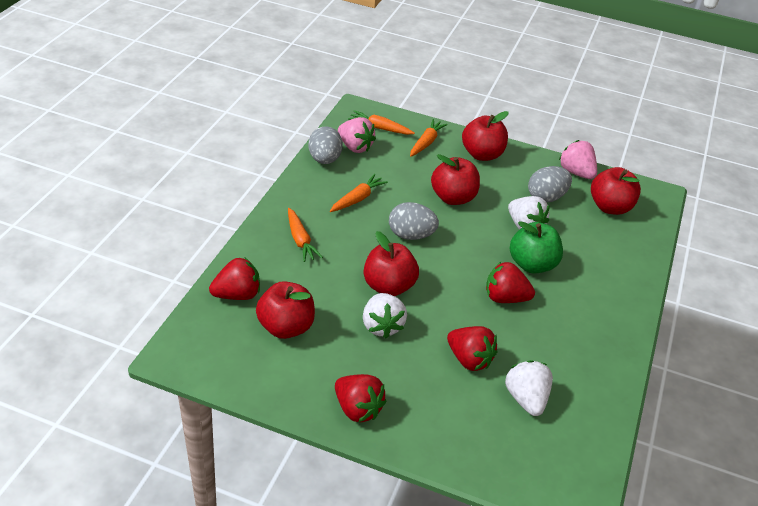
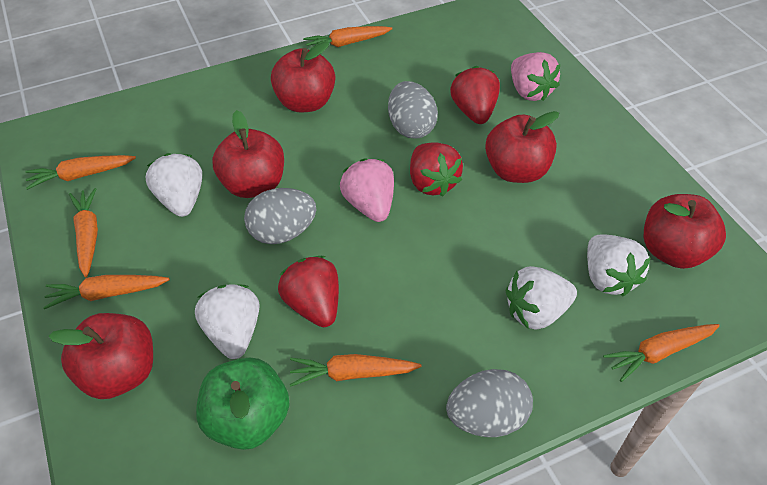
orange carrot: [288,208,323,262] [330,174,388,212] [348,110,415,135] [410,119,448,157] = 4 -> [25,155,136,190] [43,275,170,309] [69,188,98,278] [290,354,422,387] [303,26,392,50] [603,324,720,382] = 6
red strawberry: [209,257,260,300] [335,374,386,423] [447,326,497,371] [486,262,535,303] = 4 -> [278,256,339,327] [410,142,463,196] [450,66,500,124] = 3
white strawberry: [363,293,407,338] [505,360,553,416] [508,196,550,230] = 3 -> [146,153,202,217] [195,284,260,359] [506,266,577,330] [587,234,651,296] = 4

